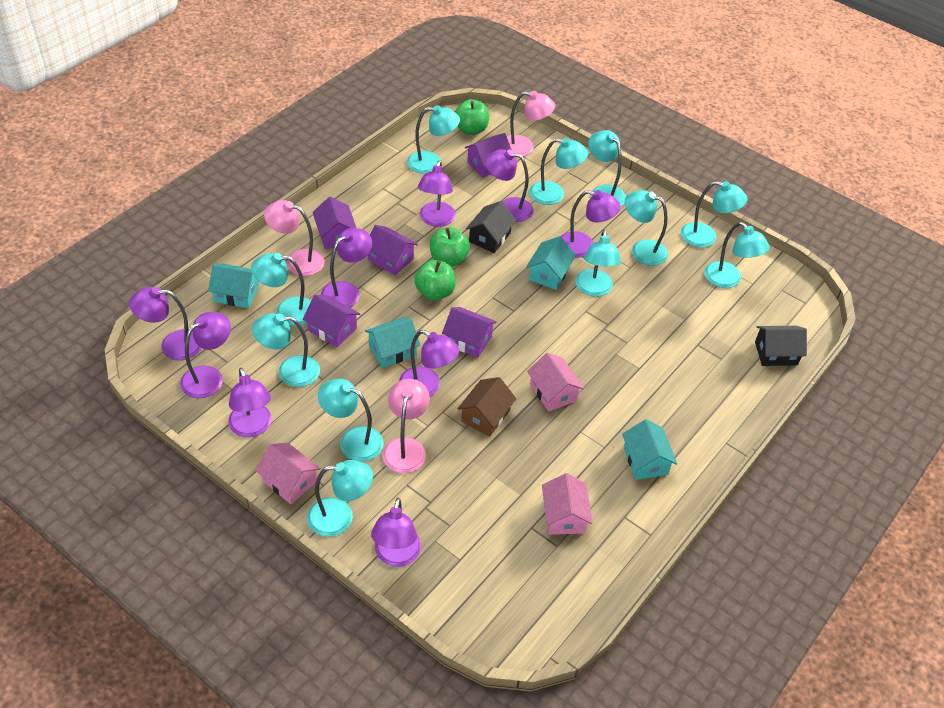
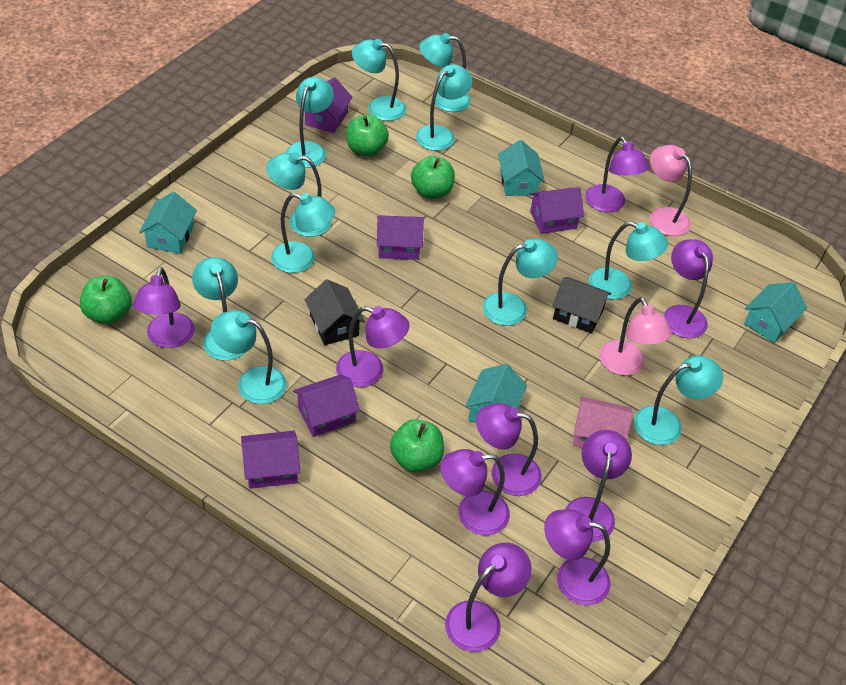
brown house: [457,377,516,437] = 1 -> none = 0
green apple: [414,260,456,300] [430,227,470,267] [455,99,489,135] = 3 -> [80,276,132,324] [346,114,389,157] [390,419,444,473] [411,156,455,199] = 4
pink house: [255,443,321,504] [527,353,584,412] [542,473,593,535] = 3 -> [573,396,633,447] = 1
pink lamp: [264,200,325,276] [382,379,430,473] [507,91,555,157] = 3 -> [599,297,672,376] [650,145,692,236] = 2

